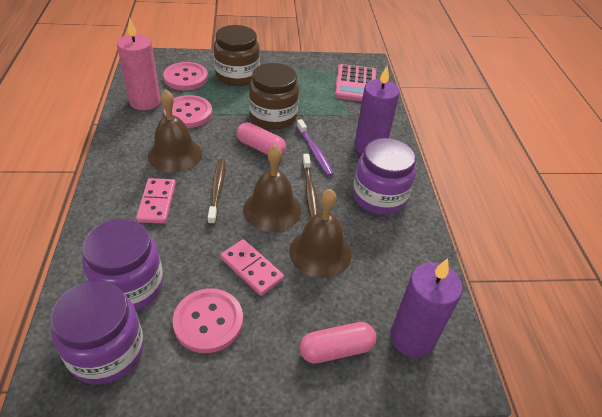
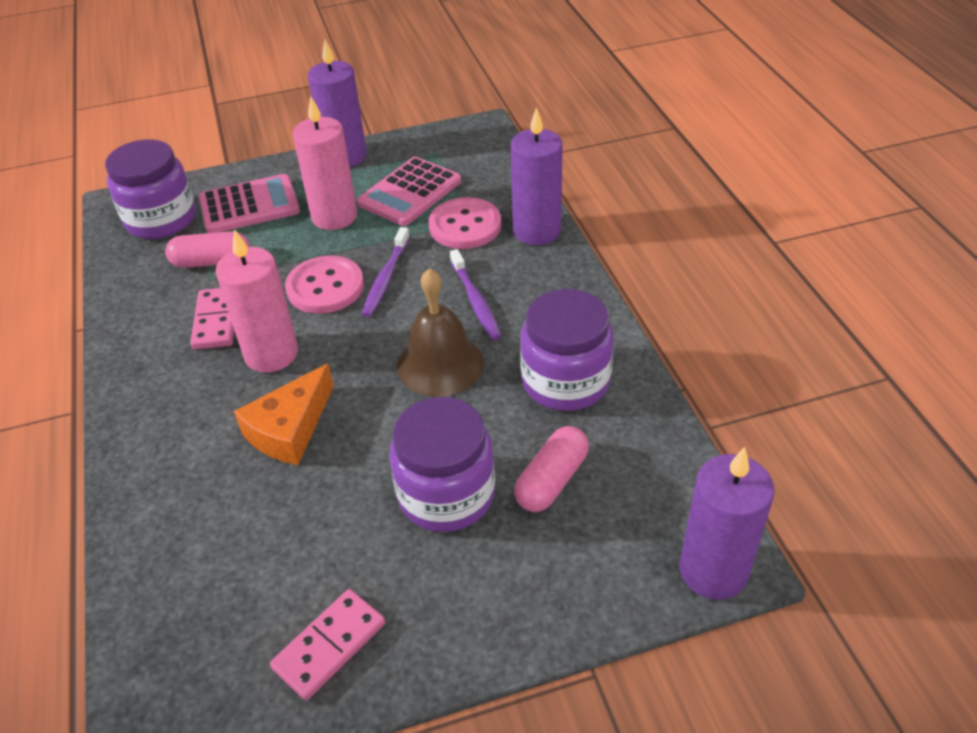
brown bell: [148,89,202,173] [243,145,302,232] [289,189,352,278] = 3 -> [397,268,484,397] = 1
brown jar: [214,25,260,86] [249,63,299,130] = 2 -> none = 0
brown toothbrush: [208,159,225,225] [302,154,319,218] = 2 -> none = 0
orange cheese: none = 0 -> [234,363,334,465] = 1
pink button: [163,62,208,90] [164,95,212,128] [173,288,243,353] = 3 -> [285,256,364,314] [429,197,501,249] = 2
pink calculator: [335,64,376,101] = 1 -> [199,174,300,233] [357,157,461,226] = 2
pink candle: [117,18,161,110] = 1 -> [216,229,298,373] [292,96,357,230] = 2
purple candle: [354,65,400,154] [390,258,463,358] = 2 -> [308,40,367,167] [511,107,563,245] [679,447,775,600] = 3
purple toothbrush: [297,119,334,176] = 1 -> [362,227,410,317] [450,249,501,340] = 2

